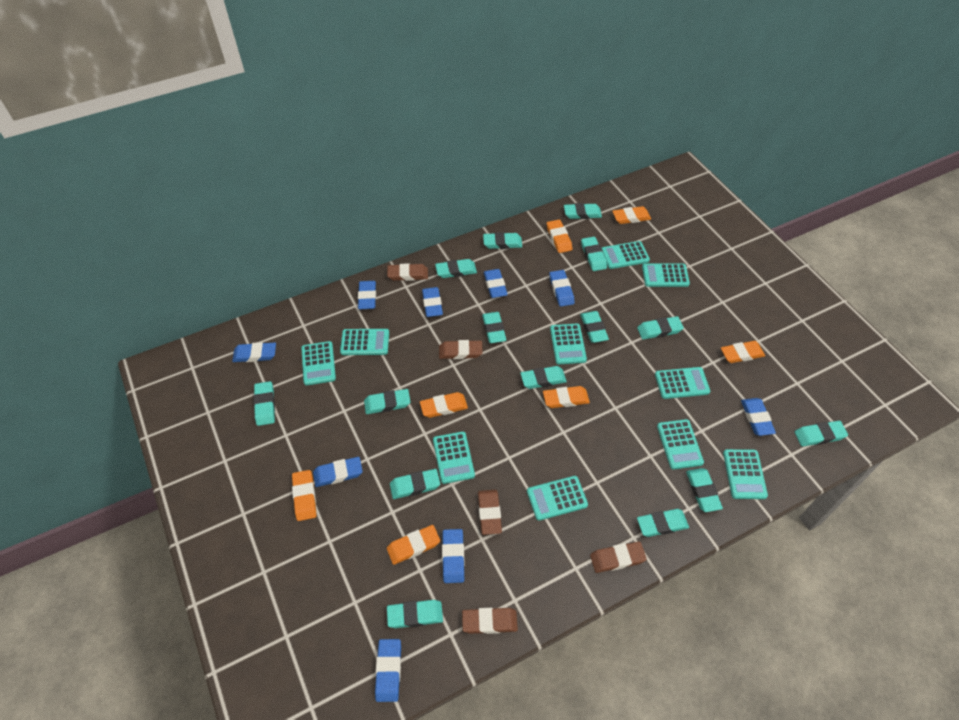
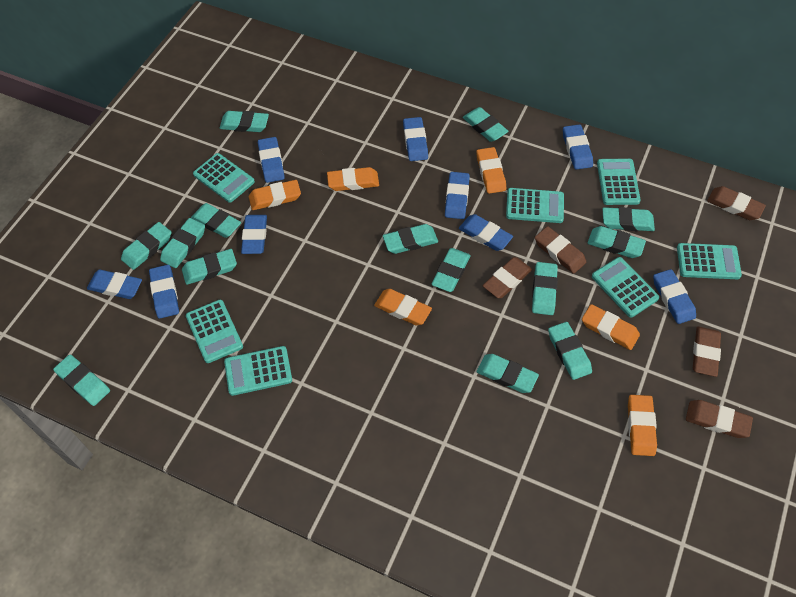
orange eraser: [292,470,316,521] [387,525,440,565] [420,392,468,418] [543,386,590,408] [547,220,572,253] [612,206,651,224] [721,341,765,363] = 7 -> [249,180,301,210] [327,167,379,191] [374,289,432,326] [476,147,506,194] [582,304,640,350] [628,395,657,456] = 6
turquoise calculator: [301,341,336,385] [340,329,389,355] [433,431,475,484] [527,476,588,521] [550,324,587,364] [602,241,650,269] [642,263,690,287] [655,367,710,399] [657,419,704,469] [723,449,768,499] = 10 -> [186,300,243,363] [193,153,255,203] [224,346,292,396] [506,188,564,223] [592,257,659,318] [597,159,641,205] [677,243,742,279] = 7
turquoise eraser: [253,381,275,426] [364,389,410,414] [387,600,443,628] [390,469,440,499] [435,259,477,278] [482,312,506,343] [483,232,522,249] [520,366,567,389] [564,203,602,219] [580,311,609,343] [581,237,607,271] [637,316,684,340] [637,509,689,537] [686,468,723,512] [795,421,848,447] = 15 -> [53,355,110,406] [121,222,171,270] [160,218,205,268] [182,249,237,285] [191,203,241,238] [220,111,269,132] [383,224,438,254] [432,248,471,292] [463,107,509,142] [477,354,539,393] [532,262,558,315] [548,322,592,380] [587,226,646,258] [602,207,655,231] = 14

